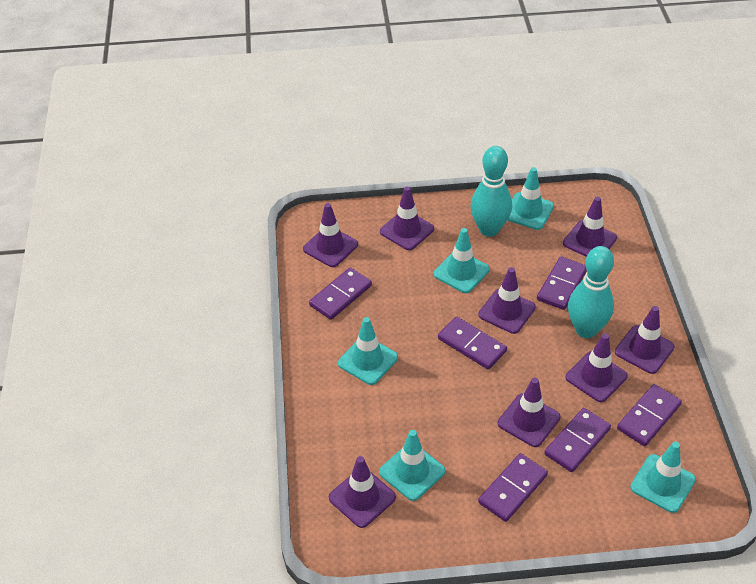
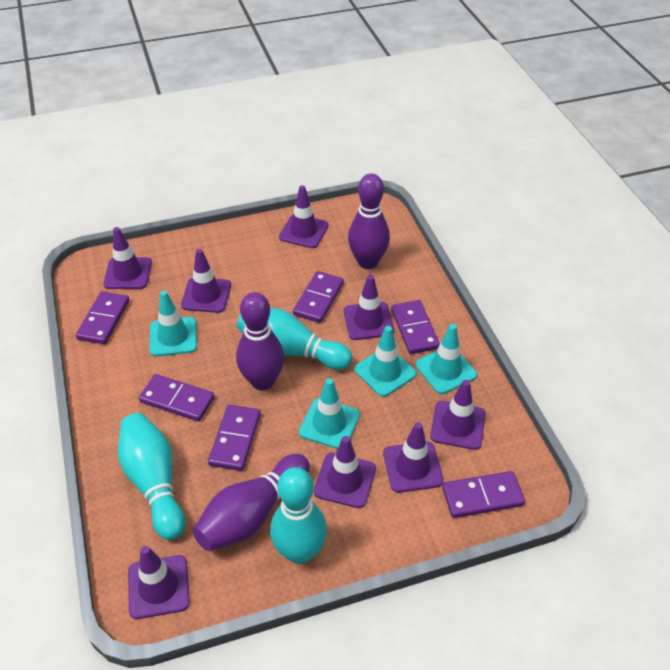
purple bowling pin: none = 0 -> [193,454,310,551] [236,292,284,391] [348,173,390,269] = 3
turquoise bowling pin: [470,146,512,237] [568,246,614,338] = 2 -> [118,413,186,540] [237,308,352,370] [270,467,327,564] = 3
turquoise traffic cone: [338,317,398,385] [379,430,445,501] [434,228,490,293] [507,167,554,230] [630,441,696,513] = 5 -> [150,291,197,356] [299,378,360,449] [354,326,416,397] [415,324,477,394] = 4

